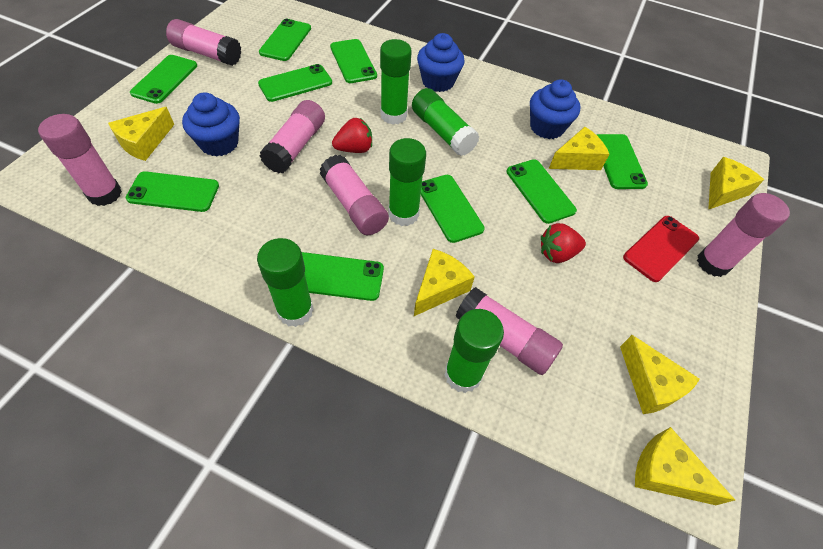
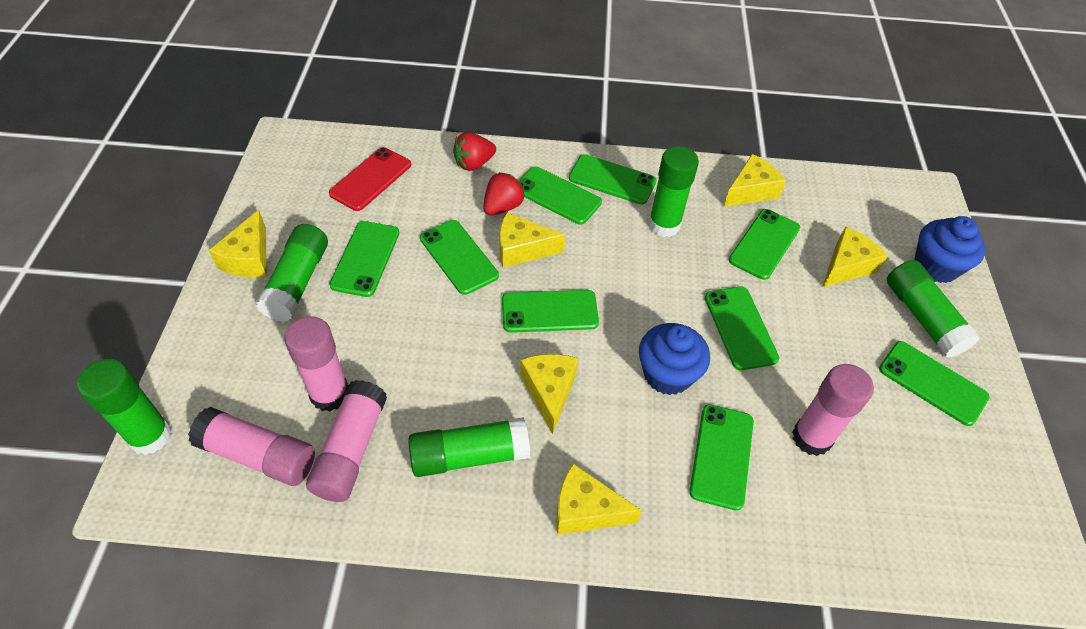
blue cupcake: [182,92,240,156] [417,33,465,92] [530,79,581,139] = 3 -> [639,323,710,395] [914,216,985,283] = 2
pink glue stick: [38,114,122,206] [166,19,241,66] [260,100,325,173] [320,155,389,235] [455,287,563,375] [697,193,790,277] = 6 -> [188,407,315,486] [285,316,348,411] [306,380,387,502] [792,364,874,456] = 4

